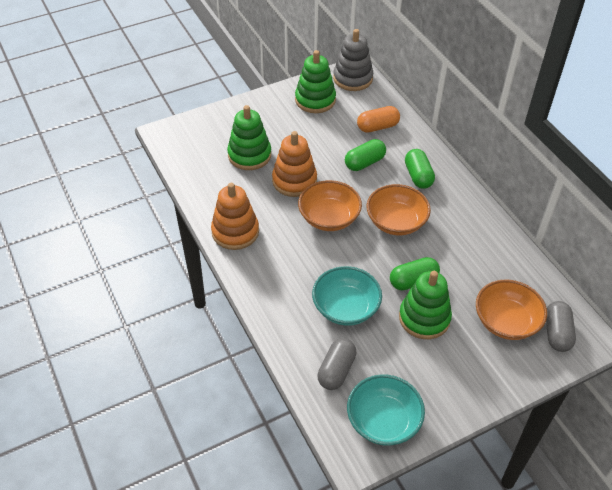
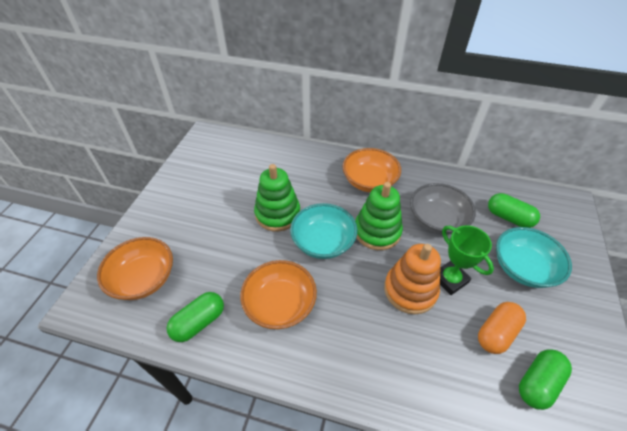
green stacking toy: [227,105,271,170] [295,50,336,113] [399,271,452,339] = 3 -> [254,164,300,232] [355,182,403,250] = 2
green trophy: none = 0 -> [440,225,494,295] = 1
grey bowl: none = 0 -> [410,183,476,235] = 1
grey capsule: [317,338,357,390] [546,301,576,352] = 2 -> none = 0
grey stacking toy: [333,29,373,91] = 1 -> none = 0
orange stacking toy: [211,183,259,250] [272,131,317,197] = 2 -> [384,244,441,314] = 1

